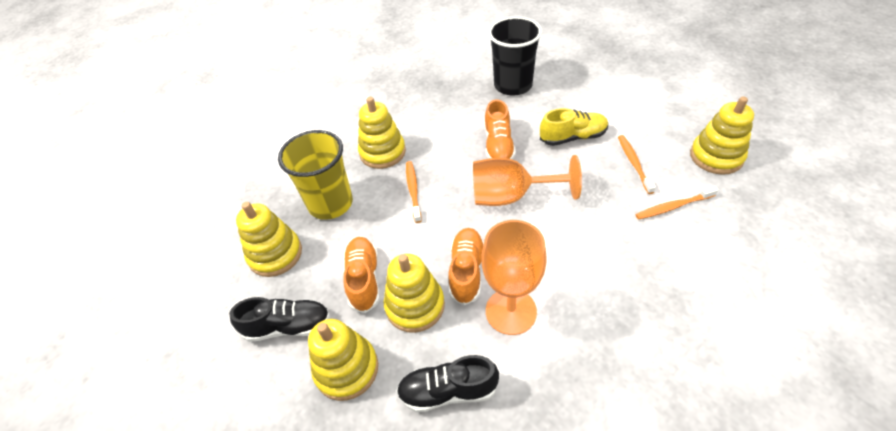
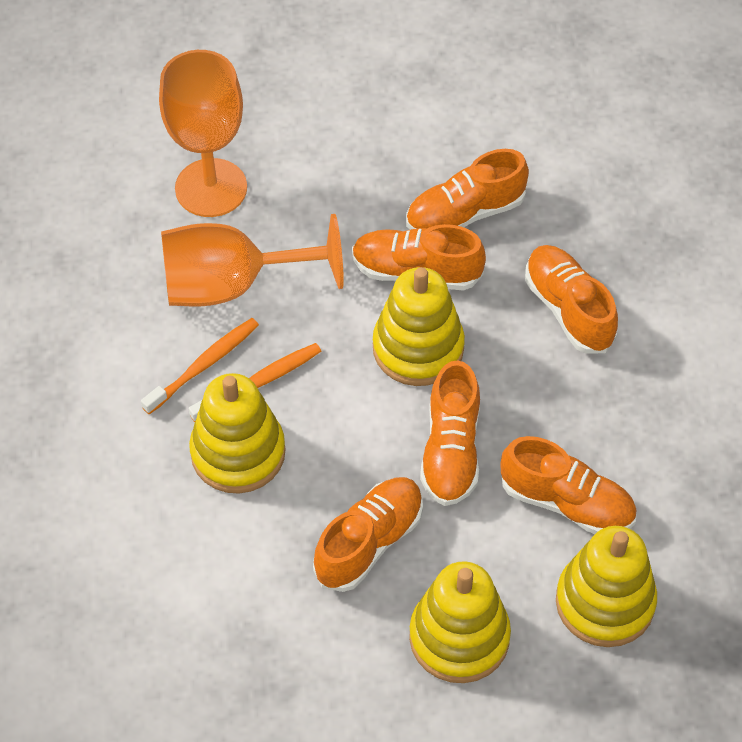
black cup: [488,16,542,95] = 1 -> none = 0
black shoe: [229,297,330,342] [396,355,499,412] = 2 -> none = 0
orange shoe: [343,237,380,313] [448,228,484,305] [485,99,516,159] = 3 -> [313,477,423,592] [352,224,486,291] [406,149,529,230] [420,360,480,506] [500,436,637,534] [525,245,618,354] = 6
orange toothbrush: [406,161,422,223] [618,135,656,194] [635,186,718,220] = 3 -> [141,318,259,414] [188,343,322,422] = 2
yellow cup: [278,130,353,220] = 1 -> none = 0
yellow shoe: [540,108,608,146] = 1 -> none = 0
yellow stacking toy: [236,202,302,277] [308,319,378,401] [358,97,406,169] [384,254,445,333] [690,96,754,175] = 5 -> [189,373,286,494] [373,267,465,386] [409,561,511,683] [556,526,657,647] = 4

